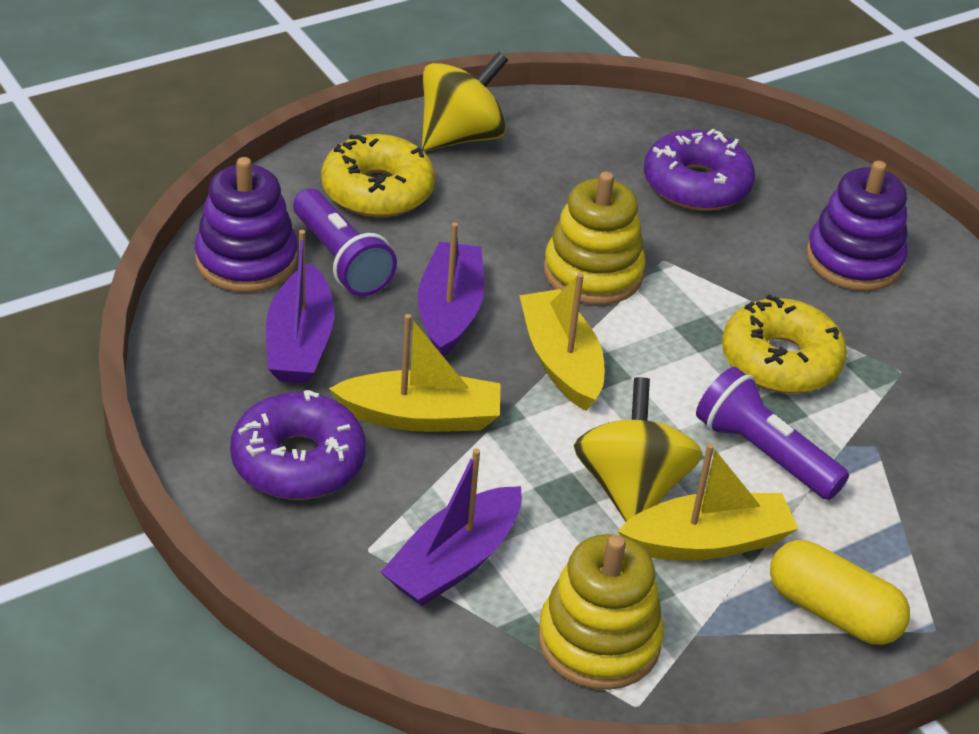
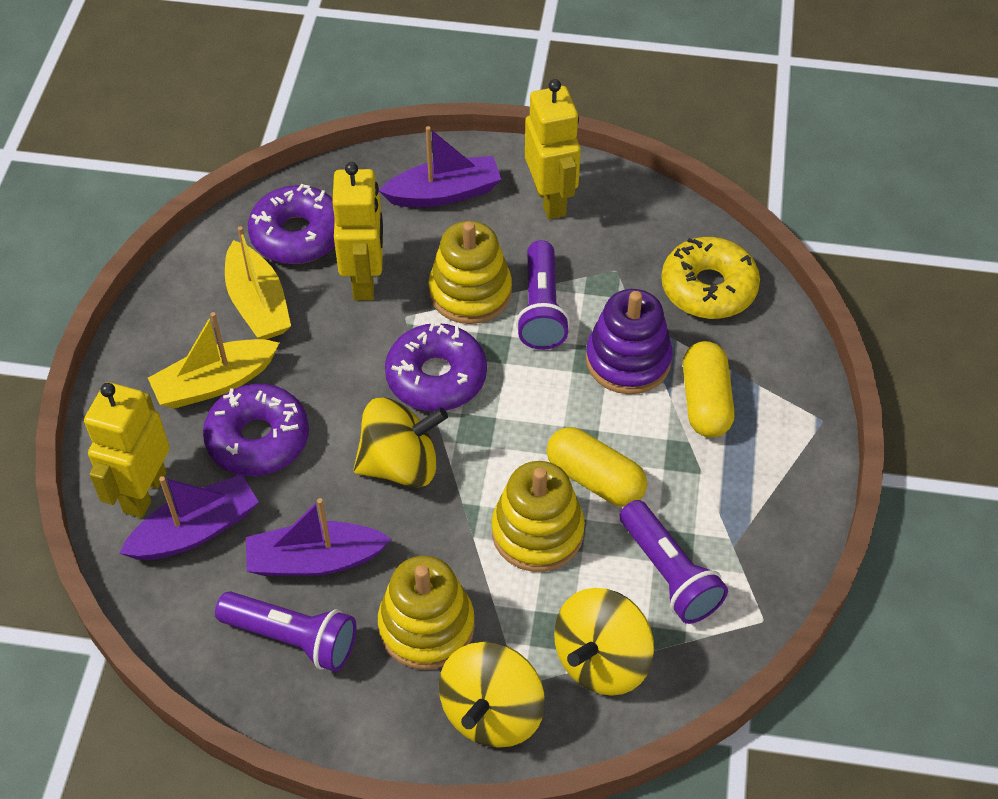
purple donut: [230,390,366,499] [644,129,755,211] = 2 -> [203,384,309,476] [248,184,335,264] [385,322,487,412] = 3
purple flashlight: [293,189,397,296] [696,367,849,500] = 2 -> [215,591,356,672] [516,240,570,350] [619,500,728,624] = 3
purple stacking toy: [195,157,298,293] [806,161,908,291] = 2 -> [586,289,673,394] = 1
yellow boat: [329,314,501,432] [519,273,605,411] [618,443,798,561] = 3 -> [148,312,280,409] [225,226,291,340] = 2
yellow capsule: [770,540,910,645] = 1 -> [547,427,647,507] [683,341,735,438] = 2
yellow donut: [321,134,435,217] [722,294,847,394] = 2 -> [661,237,760,319] = 1
yellow robot: none = 0 -> [84,382,170,518] [332,162,383,301] [525,79,581,219] = 3
yellow spinning top: [422,52,508,150] [574,377,702,522] = 2 -> [353,397,448,487] [439,642,545,748] [554,588,654,696] = 3
yellow stacking toy: [538,534,664,690] [544,171,646,305] = 2 -> [378,556,475,670] [429,221,512,324] [492,461,585,572] = 3

